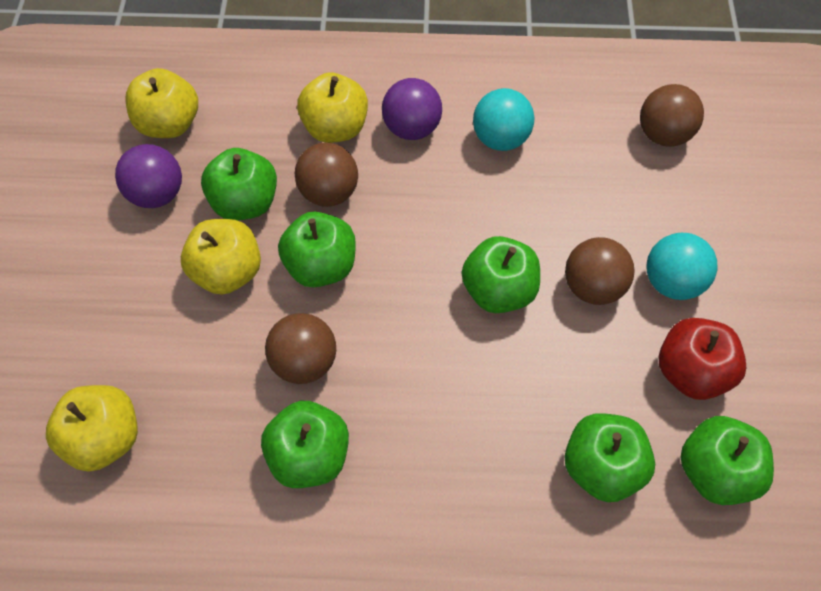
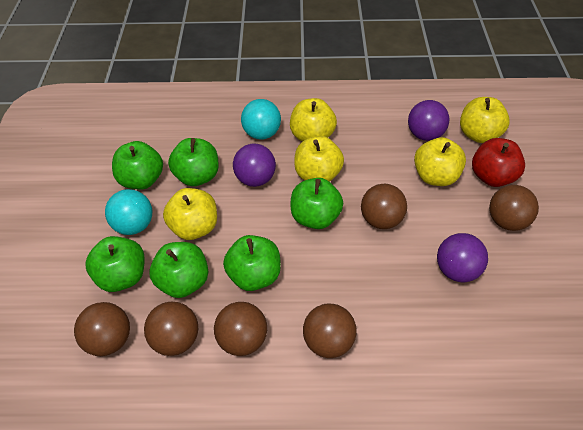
brown ball: [265,313,336,384] [295,143,358,207] [565,237,634,305] [640,84,704,147] = 4 -> [74,302,130,356] [144,302,198,356] [214,302,267,356] [303,304,357,358] [361,184,407,229] [489,185,539,231] = 6
purple ball: [115,144,182,208] [382,78,442,140] = 2 -> [233,144,276,187] [408,100,449,141] [437,233,488,282] = 3
yellow apple: [46,385,138,471] [126,68,198,138] [181,219,261,295] [297,72,368,143] = 4 -> [163,188,217,240] [290,98,337,141] [294,136,344,182] [414,137,466,186] [460,97,510,143] = 5

